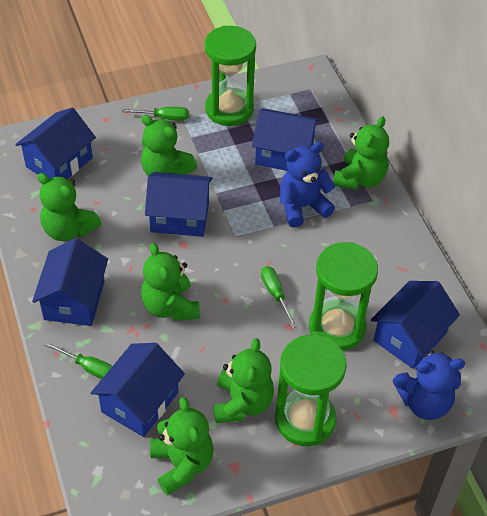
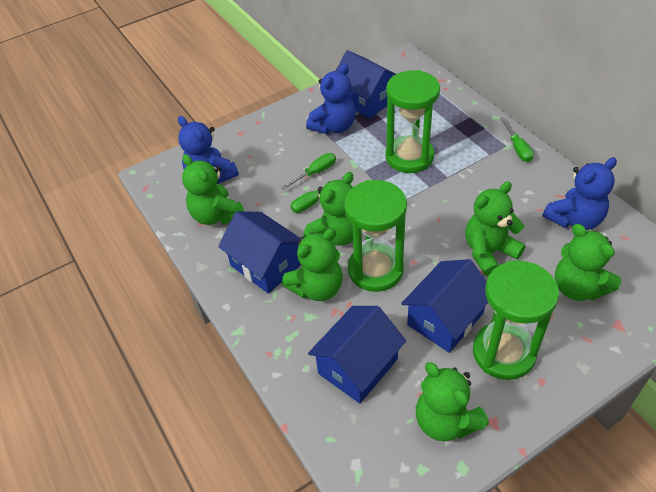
blue house: [15,107,96,179] [32,238,108,326] [91,343,185,437] [145,172,213,237] [252,109,320,171] [371,281,460,369] = 6 -> [218,211,301,294] [308,306,406,403] [336,50,396,119] [401,259,488,353] = 4
blue teddy bear: [280,142,336,227] [392,350,465,420] = 2 -> [178,116,239,184] [306,64,356,134] [542,157,617,230] = 3

